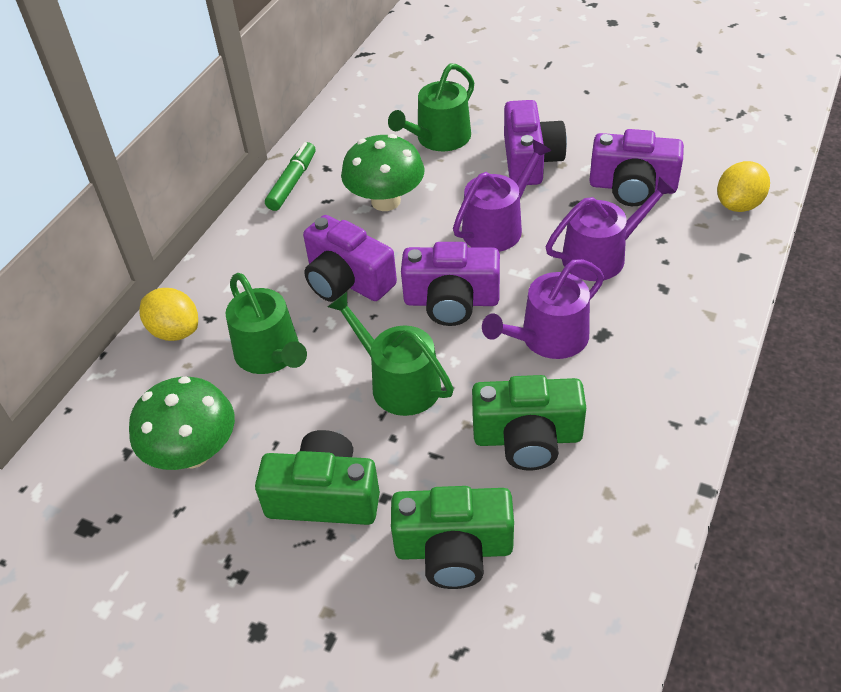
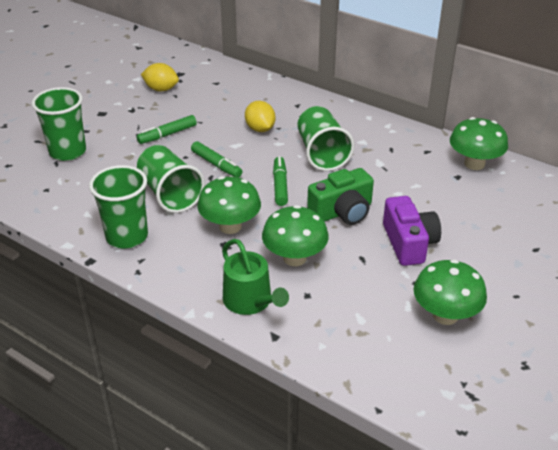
green camera: [255,430,380,525] [391,486,514,589] [472,375,586,471] = 3 -> [307,168,374,225] = 1
green cup: none = 0 -> [32,87,86,161] [89,165,148,248] [137,145,205,213] [298,106,354,171] = 4
green marker: [265,142,316,211] = 1 -> [137,115,197,144] [191,141,243,177] [273,156,288,206] = 3
green mushroom: [129,376,235,470] [341,134,425,211] = 2 -> [197,176,261,234] [262,205,329,266] [413,259,487,325] [450,117,508,170] = 4
green watering can: [225,273,307,374] [328,292,454,416] [388,63,475,151] = 3 -> [222,239,289,315] = 1
purple camera: [303,215,397,302] [401,242,500,326] [504,100,567,185] [589,129,684,206] = 4 -> [383,196,441,266] = 1
purple watering can: [453,140,552,252] [482,259,604,359] [546,176,675,281] = 3 -> none = 0

